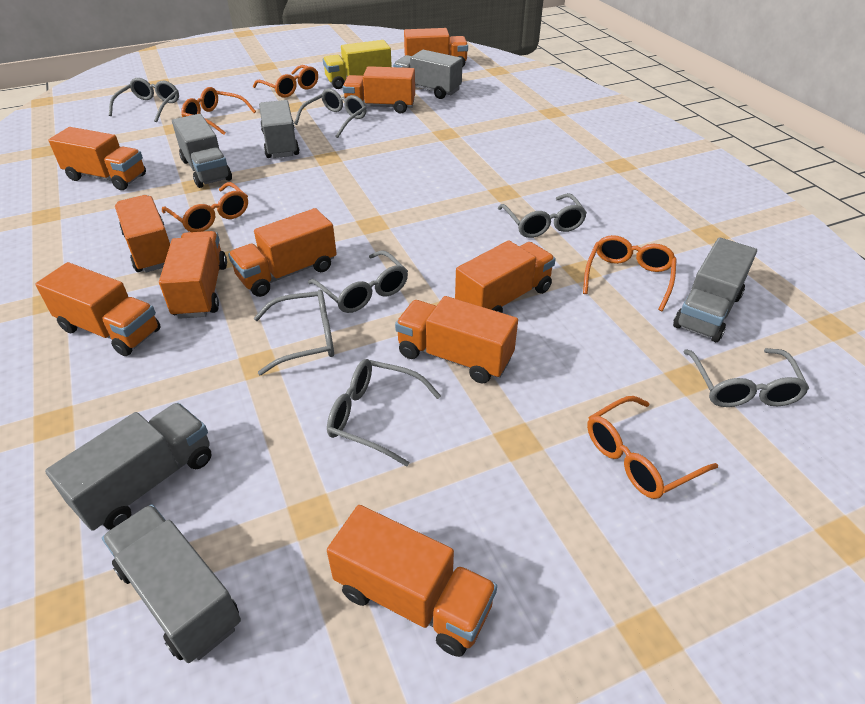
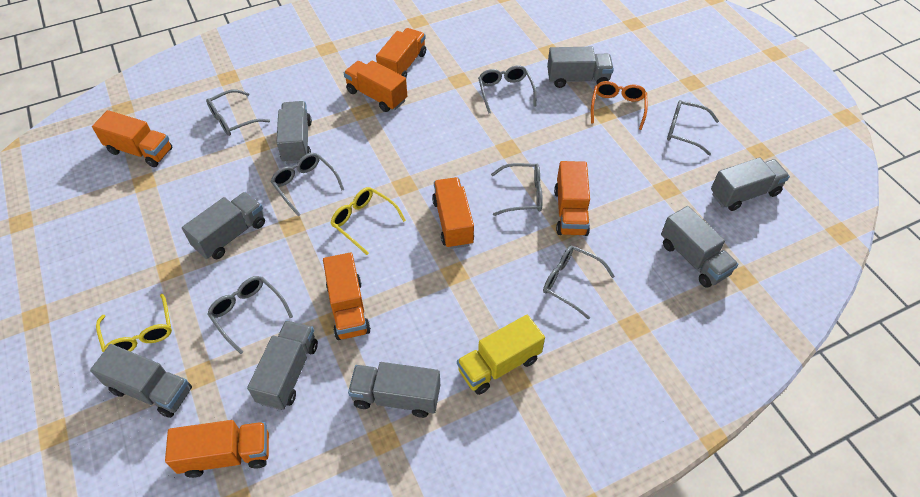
grey truck: [45,403,211,531] [102,504,241,663] [172,114,232,188] [259,100,300,158] [393,50,463,99] [673,237,757,342] = 6 -> [90,344,192,418] [182,192,265,259] [247,320,318,410] [276,101,312,164] [348,362,440,418] [547,47,614,88] [661,206,738,288] [711,157,790,211] = 8
orange glasses: [162,182,248,232] [181,87,256,135] [253,65,318,98] [583,235,677,311] [587,396,718,499] = 5 -> [591,81,648,130] = 1
orange truck: [35,262,161,356] [48,127,146,190] [115,195,170,273] [159,231,227,319] [228,208,337,297] [327,505,497,657] [343,66,415,114] [395,296,518,383] [404,28,468,67] [455,240,556,313] = 10 -> [92,110,172,167] [165,420,269,478] [323,252,371,340] [344,60,407,112] [376,28,426,78] [432,177,474,249] [554,161,590,236] = 7
yellow glasses: none = 0 -> [96,294,172,352] [330,187,406,255] = 2

